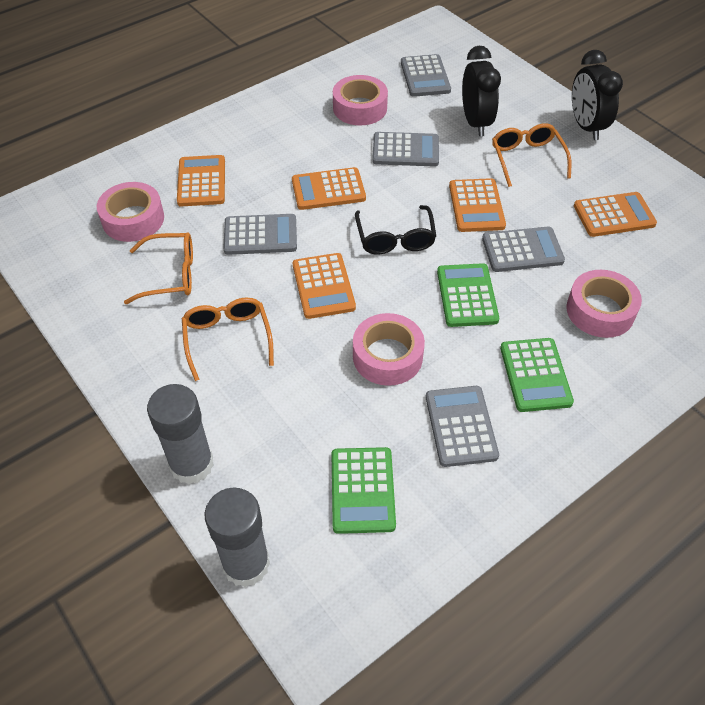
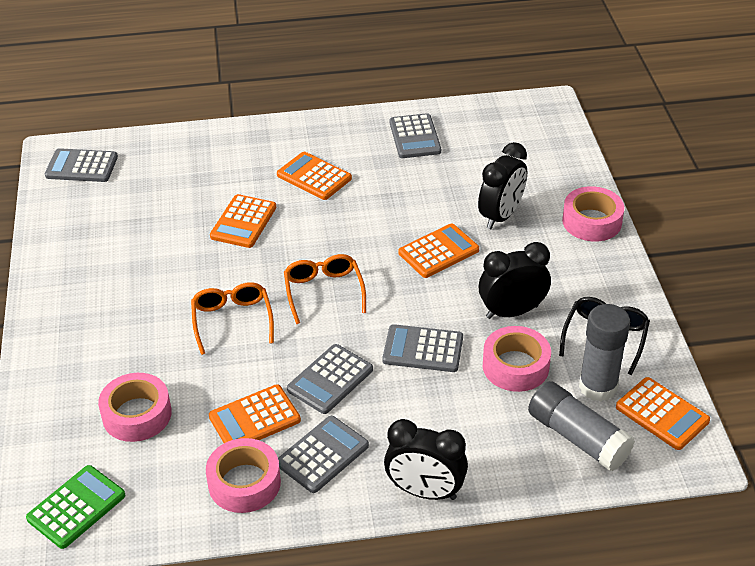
black clock: [462,46,501,136] [572,50,623,140] = 2 -> [384,419,468,500] [478,142,527,229] [479,242,551,319] = 3
green calculator: [331,447,396,534] [437,263,499,327] [500,338,574,412] = 3 -> [26,465,125,549] = 1
orange glasses: [124,232,193,304] [182,297,274,381] [492,123,571,187] = 3 -> [191,282,274,355] [284,254,366,324] = 2

